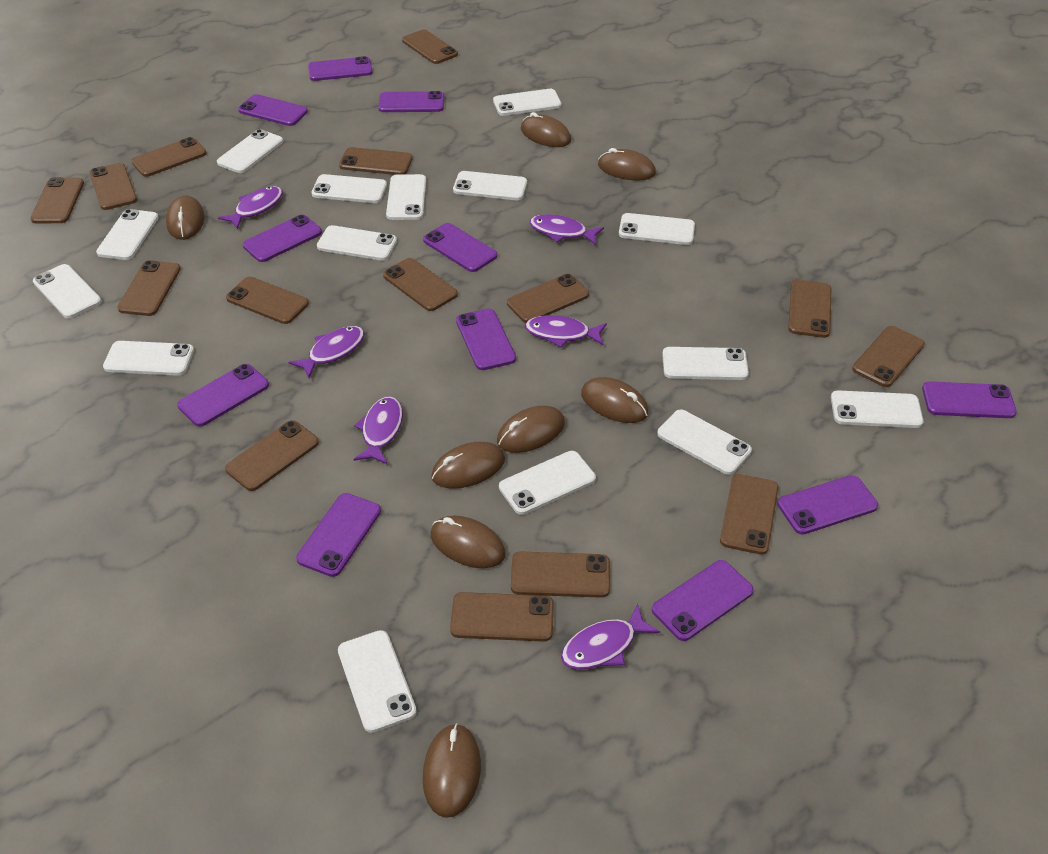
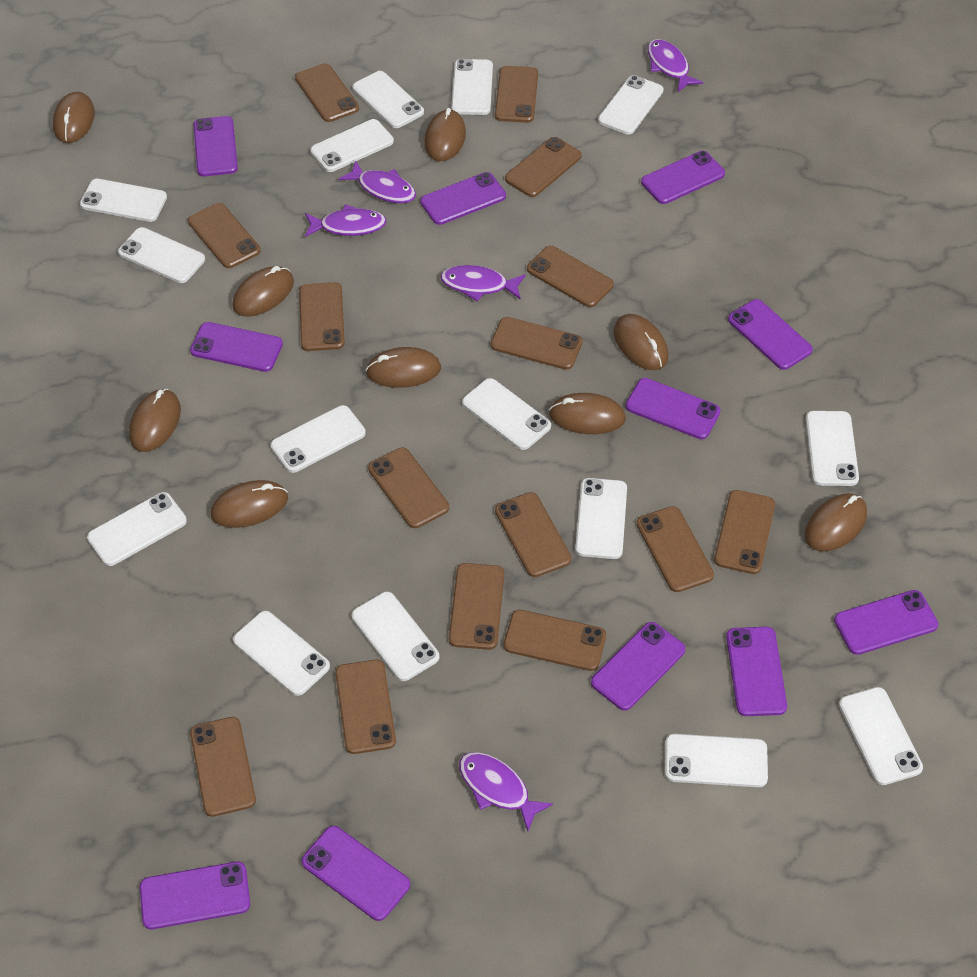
brown mouse: [166,195,205,240] [423,723,481,818] [431,442,505,489] [431,516,506,568] [497,406,565,453] [521,112,571,147] [581,377,649,423] [598,148,656,180] = 8 -> [53,92,95,143] [129,389,181,452] [211,480,288,528] [233,266,294,317] [365,347,441,388] [424,108,466,161] [549,393,626,434] [614,314,668,370] [805,493,867,552] = 9
purple fish: [218,186,283,229] [288,326,365,378] [354,397,403,464] [525,315,607,348] [530,214,604,245] [561,604,660,670] = 6 -> [305,204,387,237] [339,161,416,203] [440,265,526,301] [459,752,553,831] [648,39,703,92] = 5

